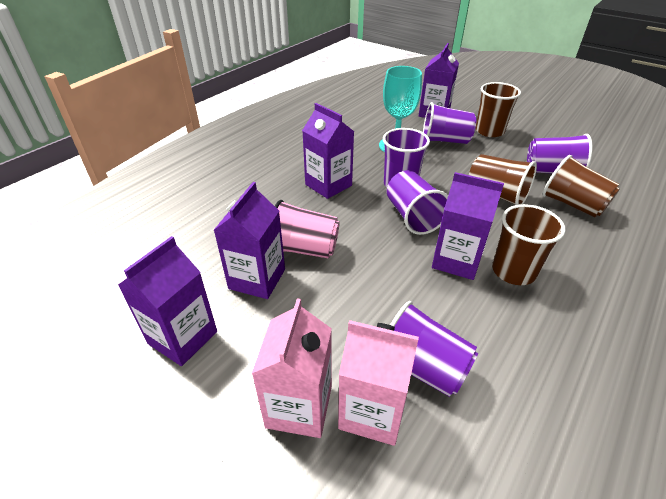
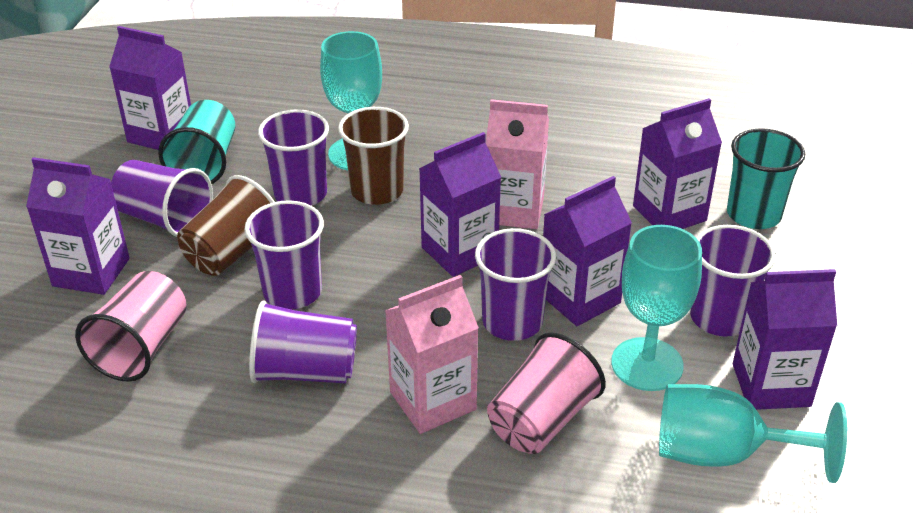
brown cup: [469,154,537,205] [476,82,521,137] [492,204,565,285] [542,155,620,217] = 4 -> [177,175,275,276] [338,107,409,205] = 2
pink cup: [275,200,340,259] = 1 -> [75,271,187,382] [487,332,606,454] = 2
purple carton: [118,236,217,366] [214,182,285,299] [302,103,354,199] [419,43,459,118] [432,172,504,280] = 5 -> [26,157,130,295] [109,26,191,150] [419,132,501,277] [543,176,632,326] [633,98,722,229] [733,269,837,410] = 6
purple cup: [383,128,430,187] [387,170,448,235] [390,301,478,397] [423,102,476,144] [527,134,592,174] = 5 -> [111,160,213,237] [244,200,324,309] [249,301,357,383] [258,109,329,206] [475,228,556,341] [690,225,776,337] = 6
turquoise cup: none = 0 -> [158,100,236,184] [727,128,805,229] = 2
turquoise goblet: [379,66,422,152] = 1 -> [320,31,382,170] [611,225,702,391] [659,384,847,483] = 3

